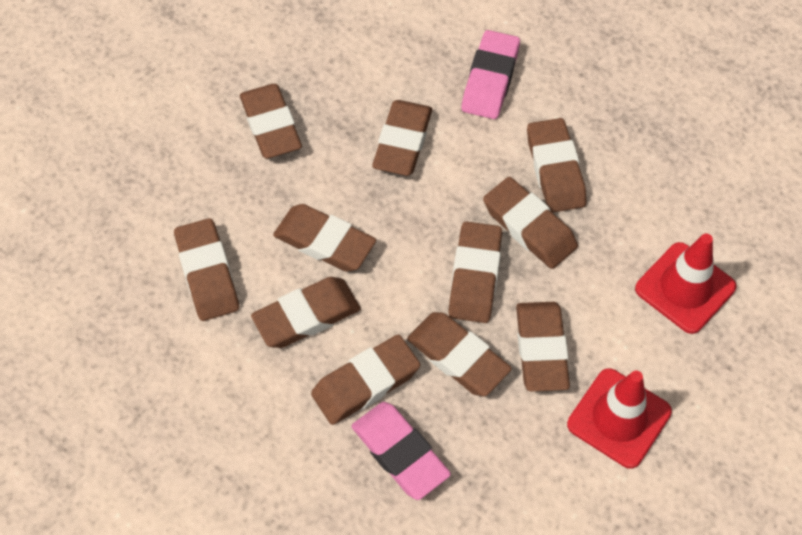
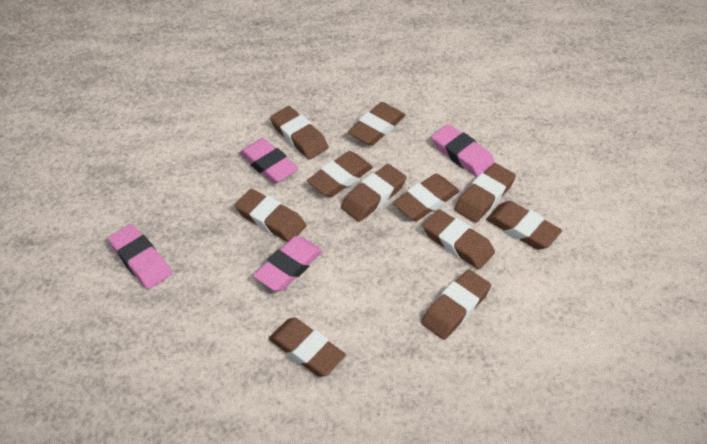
pink eraser: [351,402,451,500] [462,30,520,119] = 2 -> [108,224,172,289] [240,138,298,184] [253,236,322,291] [432,124,495,177] = 4
red traffic cone: [567,368,672,469] [635,233,736,334] = 2 -> none = 0

